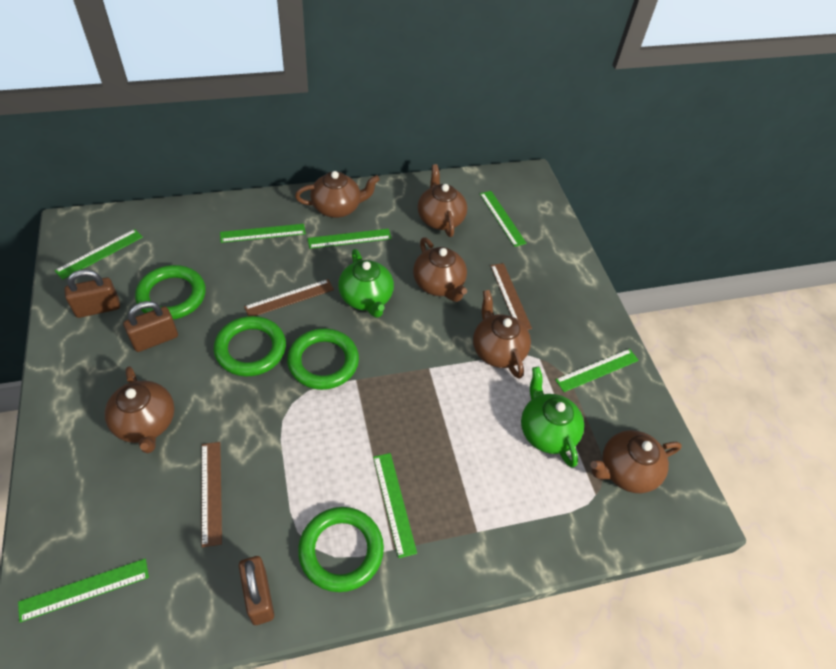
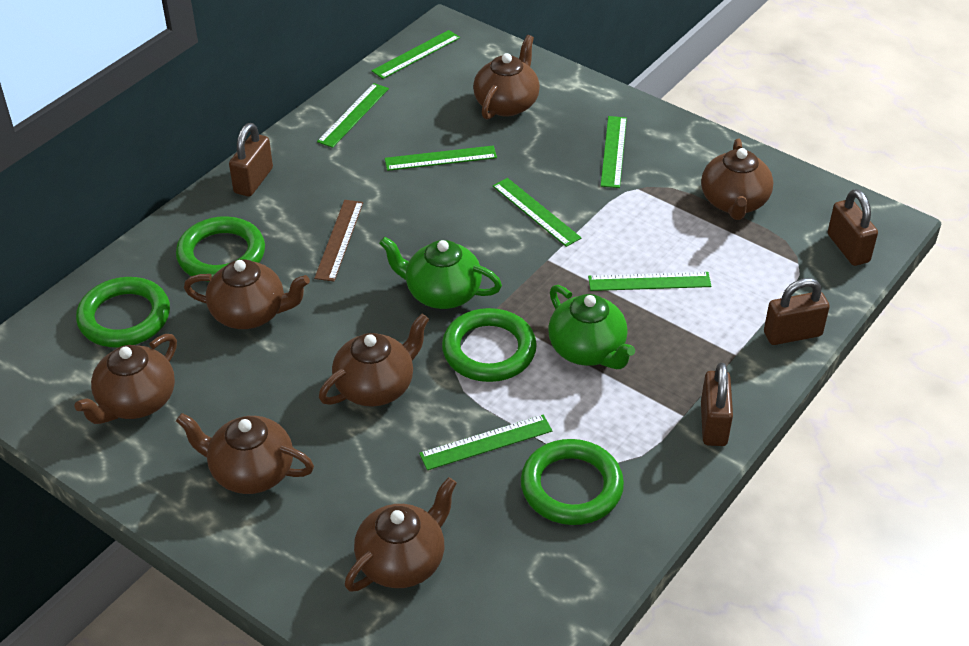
brown padlock: [64,269,120,318] [123,301,178,352] [239,556,274,625] = 3 -> [229,123,273,197] [701,363,733,446] [764,278,830,345] [828,189,878,266] = 4
brown ruler: [202,442,222,547] [244,279,334,316] [490,263,532,330] = 3 -> [314,200,363,282] = 1
brown teapot: [105,366,174,453] [295,171,380,218] [413,237,467,302] [418,164,467,237] [473,290,531,379] [591,430,682,493] = 6 -> [74,334,177,424] [176,413,314,494] [184,259,310,329] [319,314,429,407] [345,477,457,592] [473,35,540,120] [701,138,773,220] = 7

